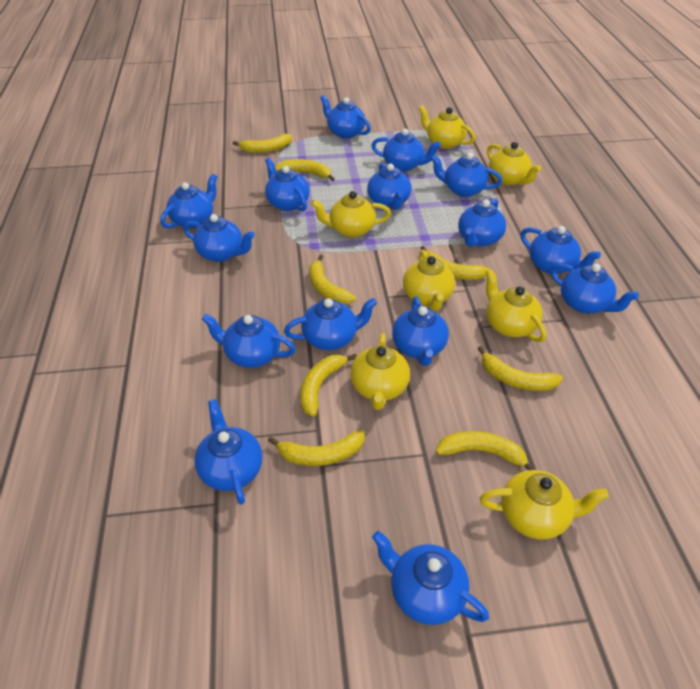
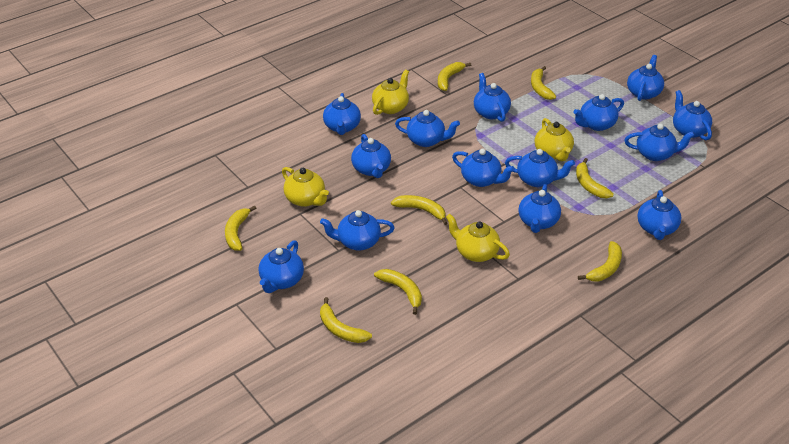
blue teapot: [160,174,217,228] [183,214,255,262] [194,399,263,505] [202,314,296,368] [265,158,310,211] [284,298,377,350] [320,95,371,139] [367,163,411,210] [371,129,441,172] [372,531,489,625] [392,296,449,366] [431,153,503,197] [458,199,506,247] [520,226,601,274] [550,263,639,314] = 15 -> [259,240,304,293] [320,210,395,250] [323,93,361,135] [351,134,391,178] [395,110,460,147] [452,149,515,187] [474,73,511,122] [505,149,575,187] [519,184,561,233] [573,94,624,131] [625,123,695,161] [627,55,664,101] [637,190,681,240] [673,90,712,140] = 14
yellow teapot: [311,191,391,238] [350,333,410,410] [403,250,455,311] [419,105,476,149] [480,470,609,540] [486,269,546,342] [487,142,541,186] = 7 -> [282,167,329,207] [372,70,409,115] [446,214,510,262] [535,118,574,161] = 4

